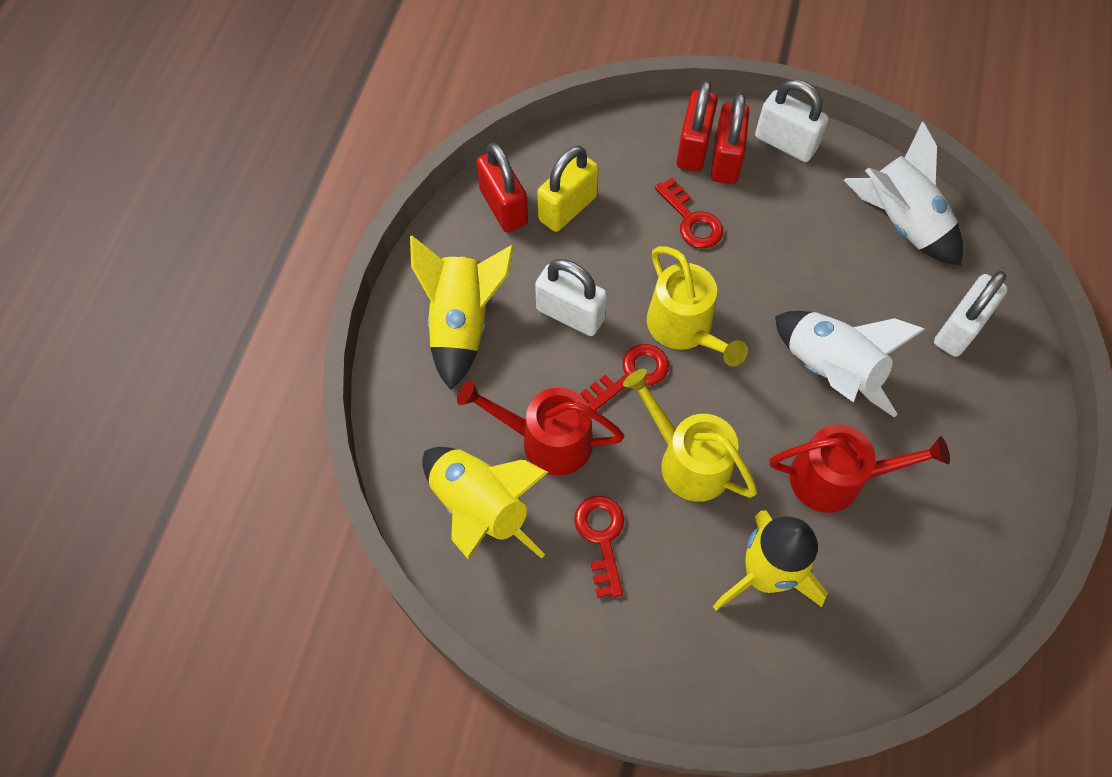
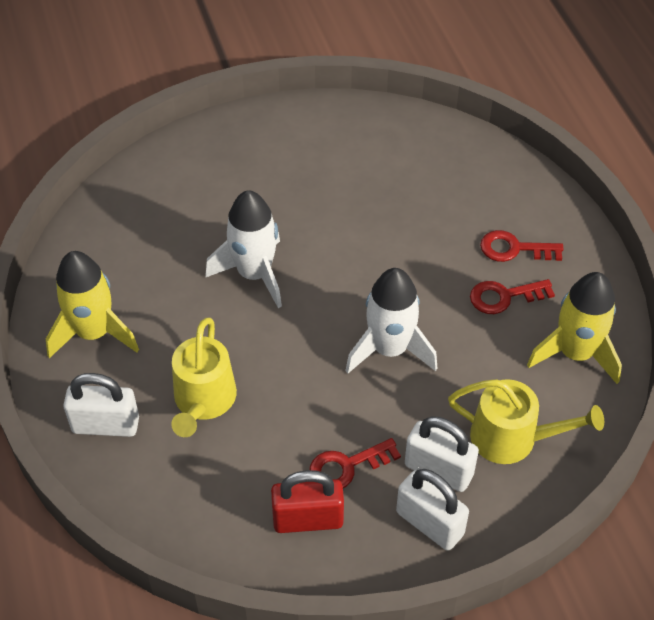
red padlock: [476,142,528,232] [676,80,718,171] [711,92,749,184] = 3 -> [271,470,344,533] = 1
red watering can: [457,380,625,475] [770,424,950,513] = 2 -> none = 0
yellow padlock: [537,146,599,232] = 1 -> none = 0
yellow rocket: [410,236,514,390] [422,447,548,560] [713,510,828,610] = 3 -> [46,251,139,358] [527,272,622,384] = 2

